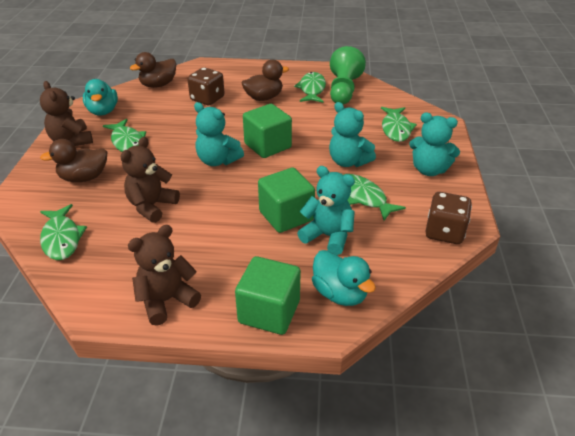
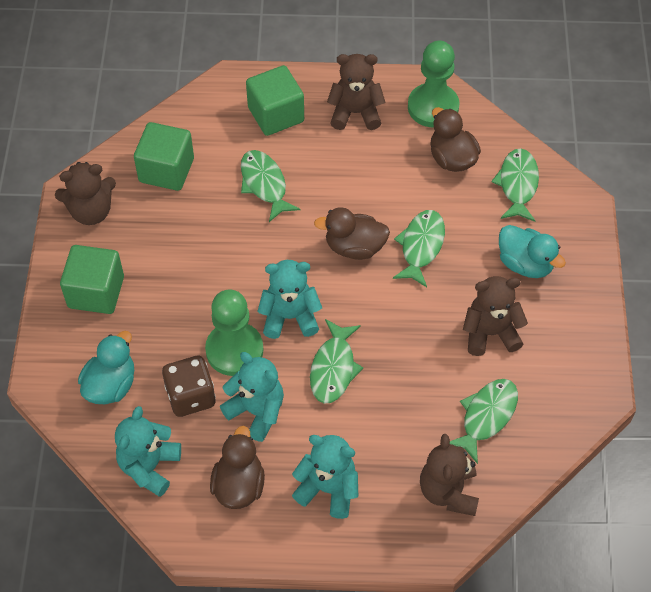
brown dice: [187,67,225,105] [425,192,472,244] = 2 -> [162,356,216,417] = 1
brown teddy bear: [40,81,93,146] [121,137,180,223] [128,225,201,326] = 3 -> [55,162,116,225] [327,54,386,130] [420,434,479,516] [463,276,528,356] = 4
green pawn: [330,46,366,104] = 1 -> [205,289,264,376] [408,40,459,128] = 2

